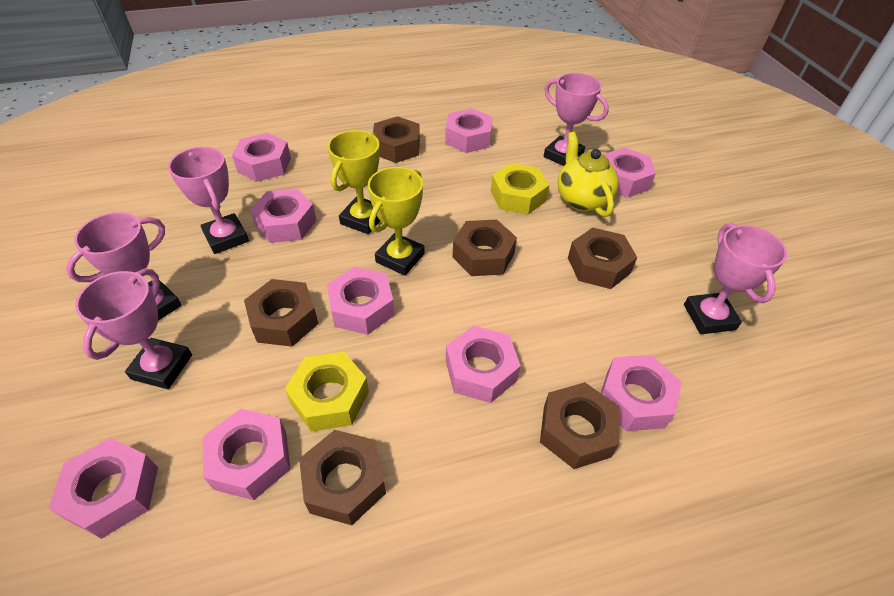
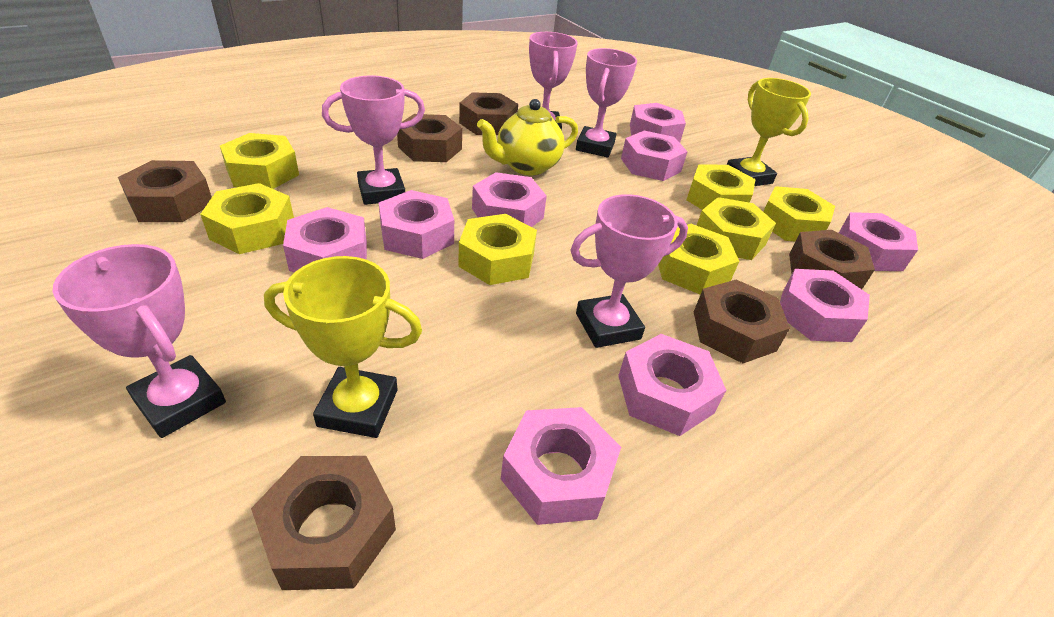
yellow nut: [285,352,369,431] [491,163,549,215] = 2 -> [200,183,294,254] [220,133,299,189] [458,214,537,285] [658,224,739,295] [686,164,756,210] [696,197,776,260] [763,186,835,242] = 7

